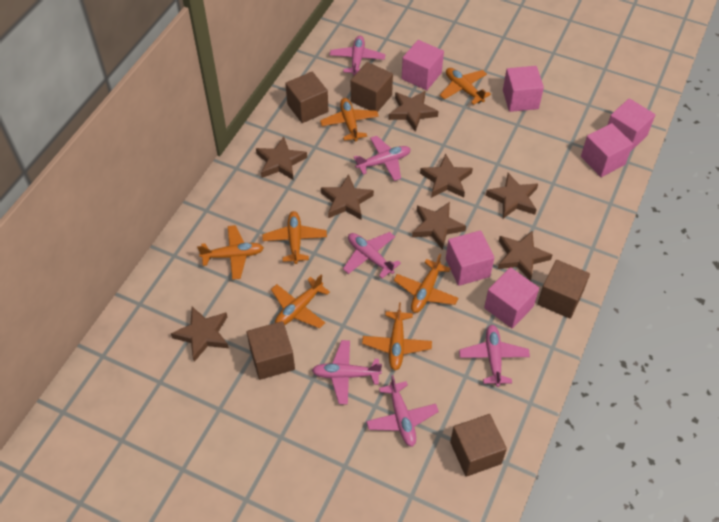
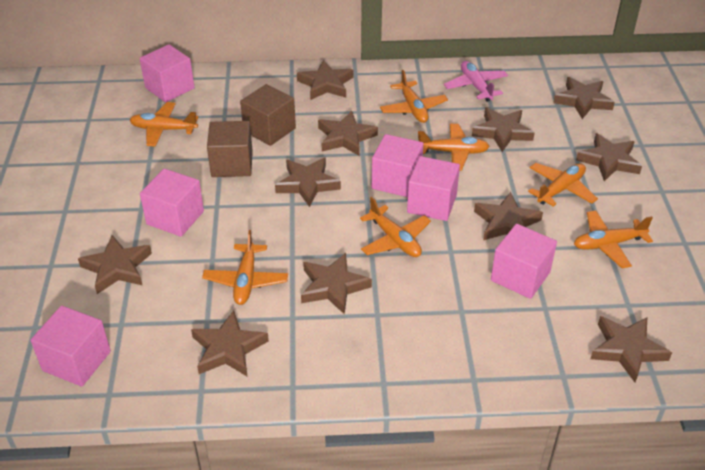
brown cube: [247,321,295,380] [285,72,328,123] [351,62,393,112] [450,414,507,477] [537,260,590,319] = 5 -> [207,121,253,177] [240,84,296,146] = 2
brown star: [171,307,229,362] [256,137,307,180] [321,174,374,220] [389,91,438,131] [412,202,466,250] [420,154,473,198] [486,173,538,218] [498,230,552,281] = 8 -> [78,235,152,294] [191,310,269,376] [275,158,341,207] [297,60,353,100] [301,253,372,315] [318,111,378,156] [472,108,535,152] [474,192,543,240] [553,77,615,119] [576,133,642,181] [591,316,672,382] = 11
pink plane: [312,340,382,405] [330,36,385,76] [343,232,401,279] [354,136,411,181] [366,375,439,447] [459,325,530,387] = 6 -> [444,61,508,102] = 1

